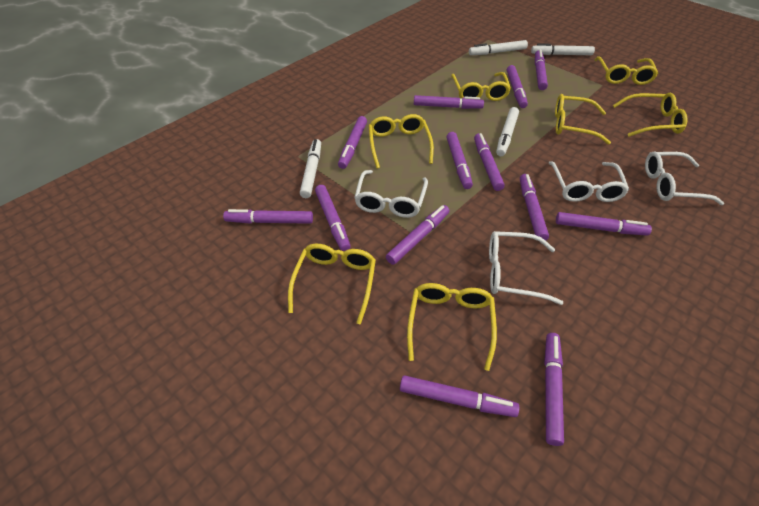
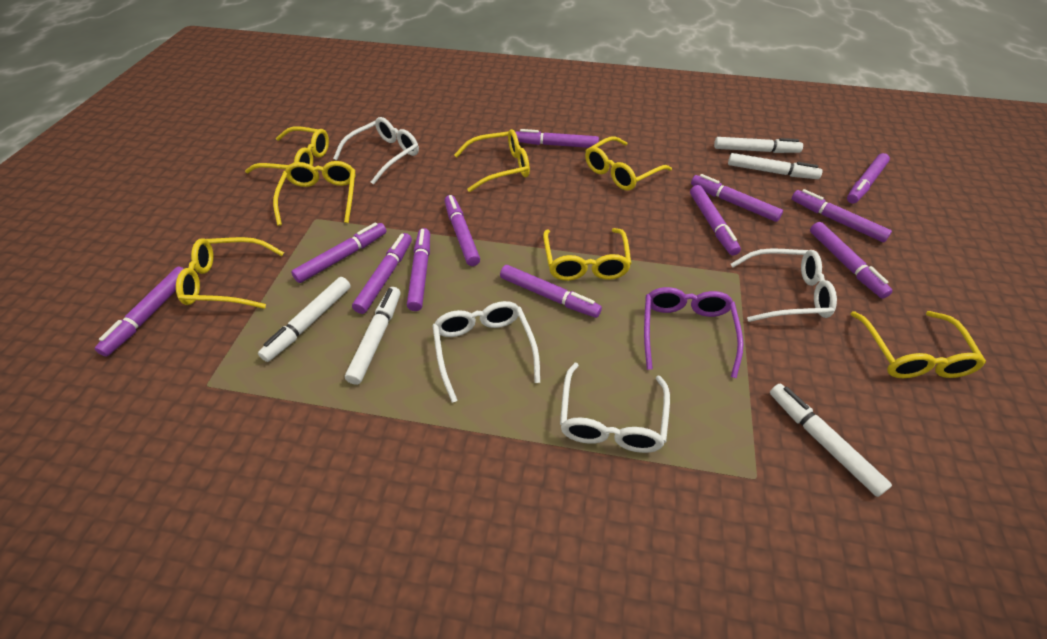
purple glasses: none = 0 -> [644,287,743,378] = 1
purple marker: [223,209,313,224] [315,185,351,251] [338,116,367,169] [386,205,449,265] [400,375,519,417] [414,95,484,109] [446,132,473,189] [474,133,505,191] [507,65,528,108] [520,174,549,241] [535,50,548,90] [544,333,564,446] [556,212,652,235] = 13 -> [95,267,184,357] [291,222,387,283] [352,233,412,314] [407,228,430,311] [445,195,480,266] [500,265,602,318] [516,129,599,148] [690,185,741,256] [691,174,783,222] [792,189,892,242] [810,222,893,299] [847,153,890,204] = 12
white marker: [300,139,321,198] [469,40,528,55] [496,107,519,156] [531,43,595,55] = 4 -> [258,277,351,362] [345,287,400,385] [714,137,803,153] [728,153,822,179] [770,384,892,497] = 5

